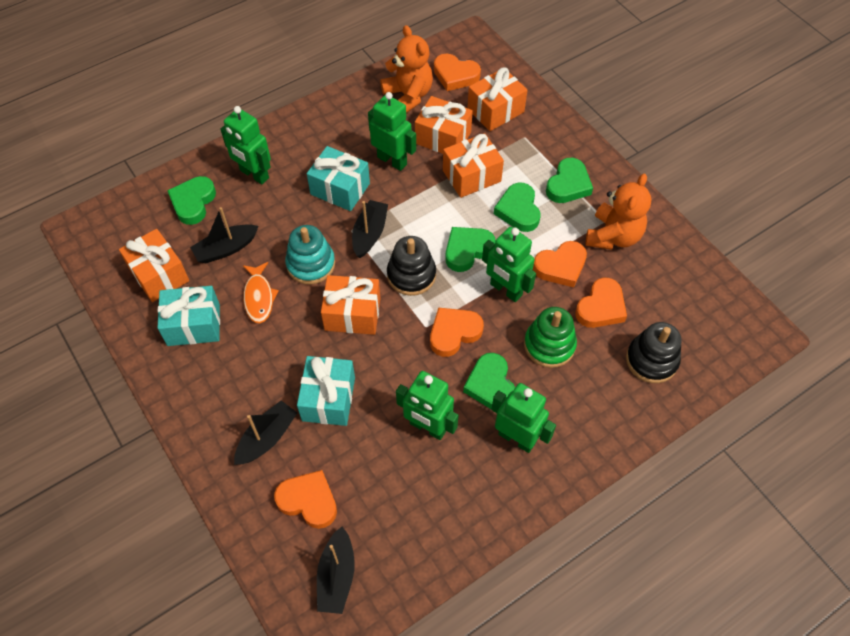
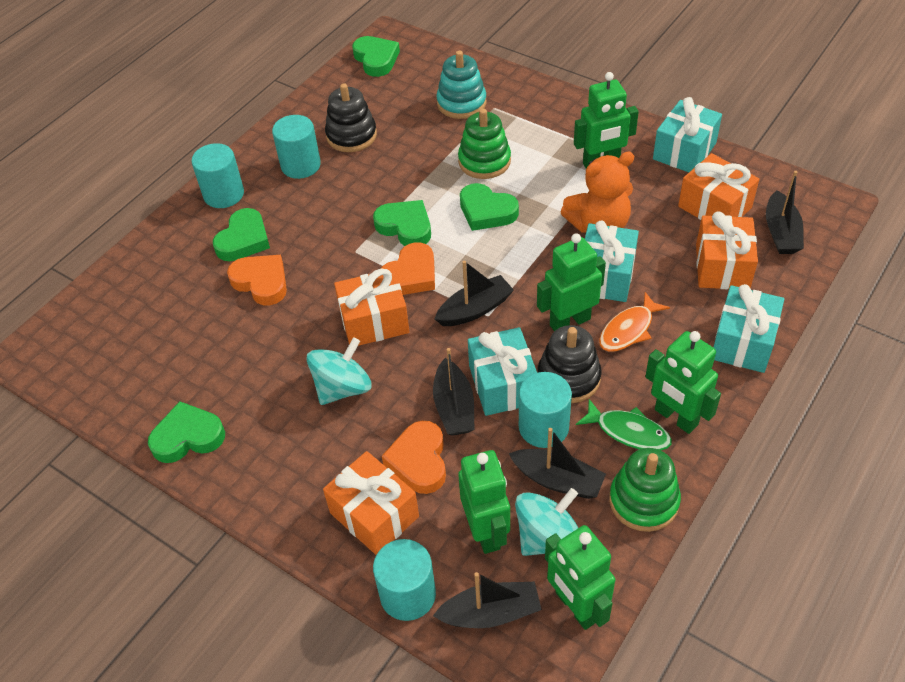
black boat: [190,207,258,263] [234,400,297,465] [317,526,355,614] [352,200,388,258] = 4 -> [433,348,475,436] [433,572,542,628] [435,261,514,326] [509,428,606,499] [766,171,804,254] = 5
green fish: none = 0 -> [576,399,672,450] = 1
green stacking toy: [524,307,577,368] = 1 -> [458,109,511,179] [609,448,681,532] = 2
orange gift: [119,229,189,302] [321,275,380,335] [415,96,473,154] [443,133,504,198] [468,67,527,131] = 5 -> [323,451,419,555] [334,269,410,346] [678,153,759,220] [696,211,758,289] = 4
orange heart: [274,470,337,529] [430,307,484,357] [434,54,481,91] [533,241,587,287] [575,277,627,328] = 5 -> [227,255,287,305] [381,242,435,295] [382,421,446,494] = 3
orange teddy bear: [380,25,433,113] [585,174,652,250] = 2 -> [561,152,634,233] = 1
turquoise cylinder: none = 0 -> [191,143,244,208] [272,115,321,179] [373,539,436,621] [519,372,572,448] = 4
turquoise gift: [157,286,220,346] [297,356,355,426] [307,146,370,211] = 3 -> [468,327,537,416] [585,221,639,302] [653,97,722,172] [713,284,784,373] = 4
turquoise spinning top: none = 0 -> [307,337,372,405] [515,488,578,556] = 2

